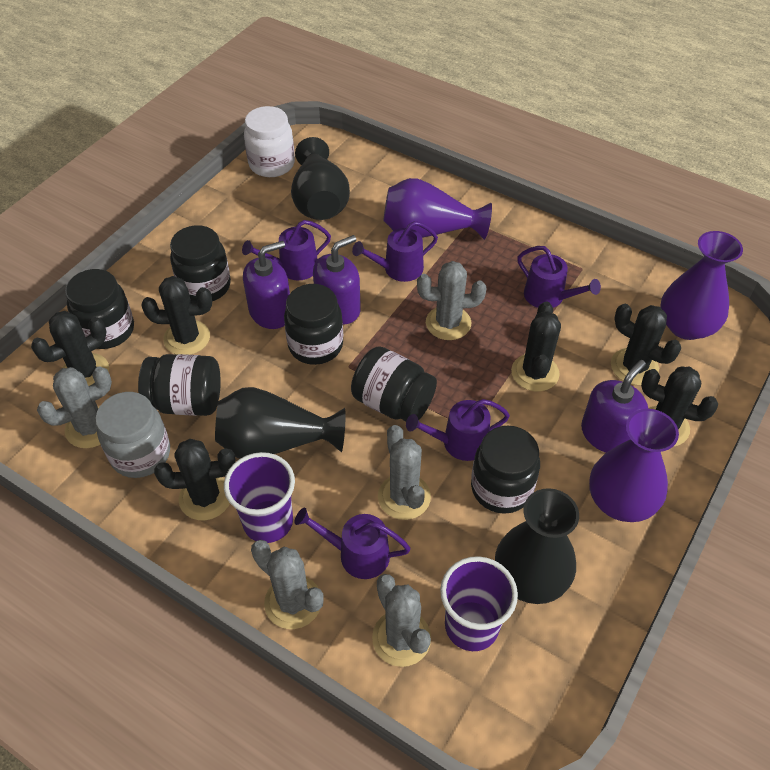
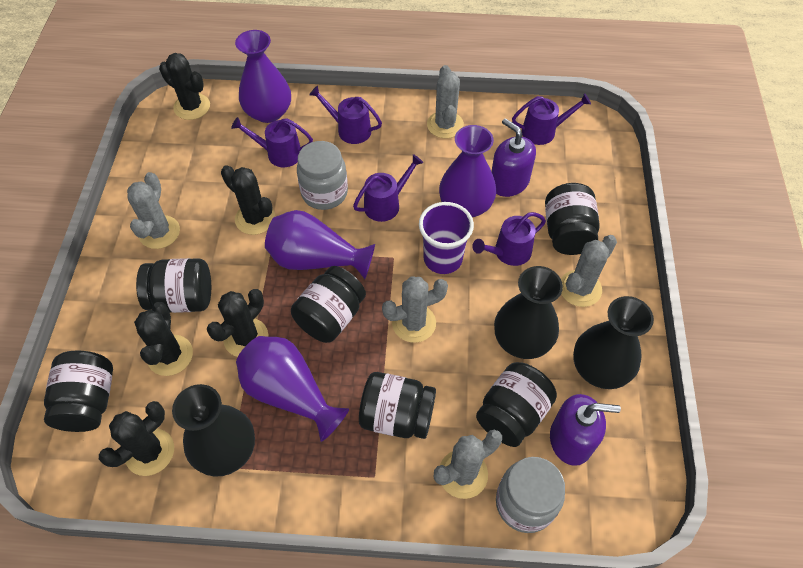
black cactus: [31,311,109,386] [141,276,212,355] [154,439,236,520] [511,302,561,391] [611,304,681,385] [641,367,718,447] = 6 -> [99,401,174,476] [134,302,193,376] [159,53,210,120] [207,289,268,357] [221,165,275,235] = 5
grey jar: [95,392,170,478] = 1 -> [297,141,348,210] [496,457,565,533] = 2
purple cup: [224,452,295,543] [440,556,518,651] = 2 -> [419,202,474,274] = 1
purple soap dispenser: [243,241,290,329] [313,235,361,325] [581,360,648,453] = 3 -> [491,118,536,197] [550,394,621,466] = 2
purple vase: [383,178,492,240] [589,409,679,522] [660,231,743,340] = 3 -> [235,30,291,123] [236,336,349,442] [265,210,375,279] [439,125,496,217] = 4
white jar: [244,106,295,177] = 1 -> none = 0

